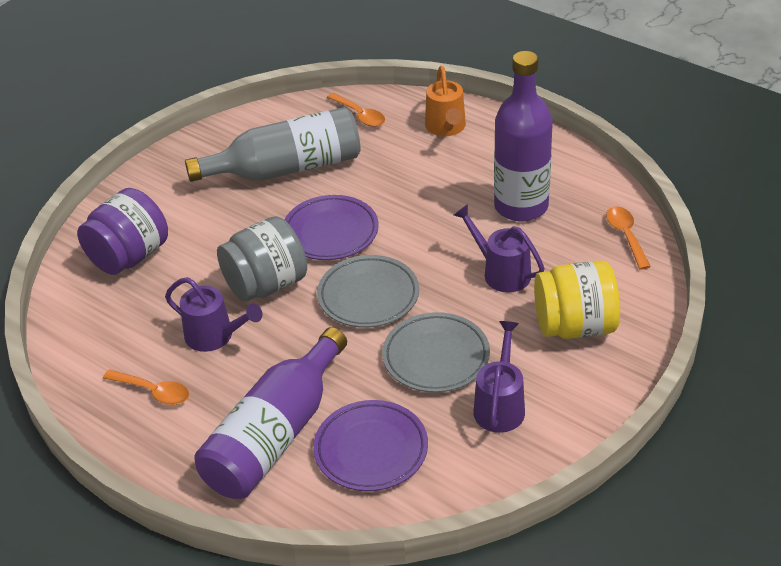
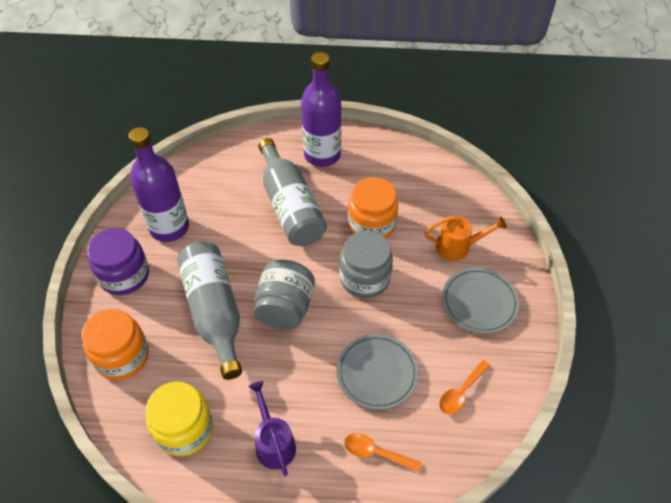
grey bottle: [185,107,360,182] = 1 -> [177,242,242,380] [258,138,327,246] = 2
grey jar: [217,216,307,302] = 1 -> [254,260,315,330] [339,231,393,298] = 2
orange jar: none = 0 -> [82,309,149,380] [348,177,398,239] = 2
orange spoon: [103,369,189,405] [327,93,385,127] [606,206,651,270] = 3 -> [344,433,421,472] [439,360,490,415] = 2
purple plate: [284,195,379,260] [313,400,428,491] = 2 -> none = 0
purple watering can: [165,277,262,352] [454,204,545,292] [473,321,525,433] = 3 -> [248,381,296,476] = 1

